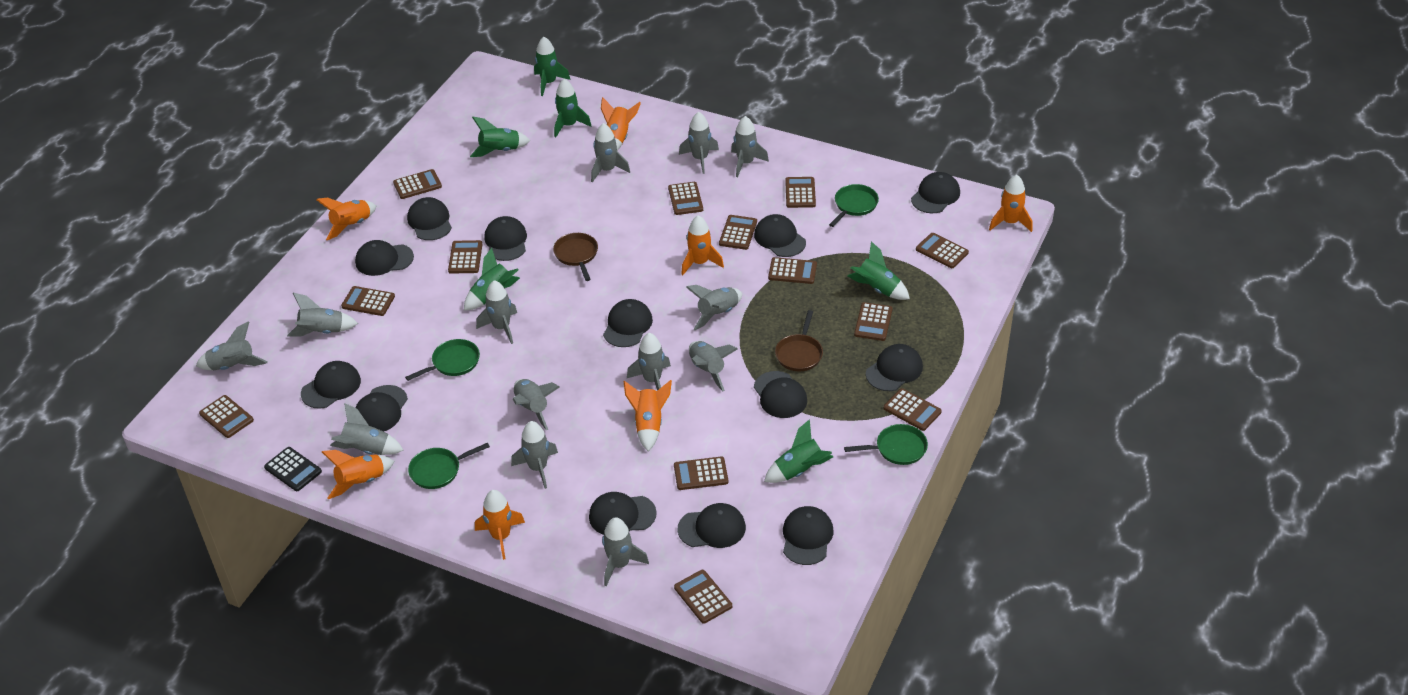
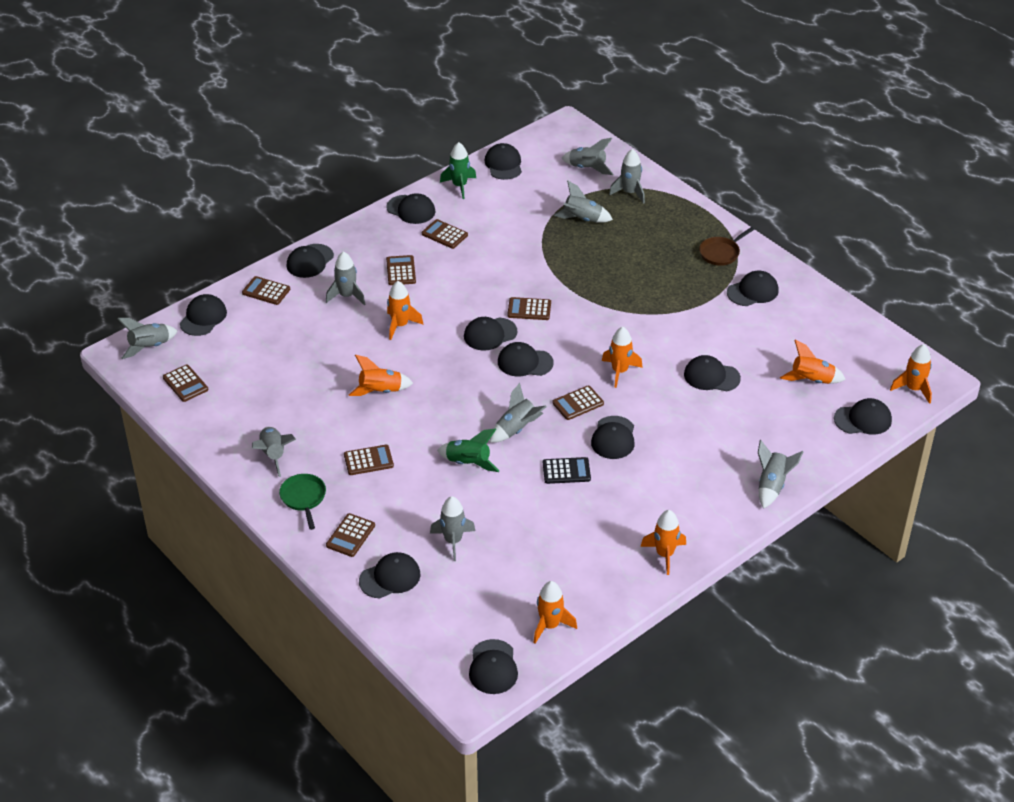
black cap: [301,361,361,409] [355,240,414,276] [355,385,408,432] [407,197,452,240] [484,216,527,261] [589,492,657,535] [603,299,653,347] [678,503,746,548] [754,214,806,257] [754,371,807,418] [783,506,834,565] [866,344,923,391] [911,172,960,213] = 13 -> [180,294,227,336] [287,244,334,278] [359,552,421,598] [386,193,435,224] [464,317,517,351] [469,639,518,694] [485,143,522,180] [498,342,554,376] [591,416,635,459] [684,355,741,391] [727,271,779,306] [834,398,892,435] = 12
brown calculator: [199,395,254,438] [341,286,395,316] [393,169,442,199] [448,240,483,274] [668,182,703,215] [674,457,728,490] [674,570,732,624] [719,215,757,250] [768,257,817,284] [785,177,816,208] [854,302,893,341] [884,388,942,431] [916,233,969,268] = 13 -> [163,364,208,402] [242,276,290,305] [326,513,375,557] [344,445,394,475] [386,255,416,285] [422,219,468,249] [507,297,551,320] [553,386,604,420] = 8
brown pan: [553,233,598,281] [775,310,823,371] = 2 -> [699,227,754,266] = 1
green pan: [405,339,480,381] [408,443,490,489] [829,184,879,227] [844,424,928,465] = 4 -> [279,474,326,530] = 1
green rocket: [464,248,520,310] [470,117,530,157] [534,37,571,96] [554,79,591,138] [764,419,833,483] [848,241,910,300] = 6 -> [437,429,499,472] [440,142,476,199] = 2
grey rocket: [196,321,268,370] [287,293,358,337] [330,403,404,455] [476,280,517,344] [511,421,558,489] [513,379,560,430] [591,123,630,182] [602,517,649,586] [627,333,671,391] [679,112,719,174] [686,285,742,330] [689,341,737,391] [731,116,769,177] = 13 -> [117,318,177,359] [252,427,296,477] [326,251,365,305] [430,496,475,561] [490,383,546,443] [553,181,613,223] [562,138,613,175] [609,149,645,204] [758,440,803,509] = 9

